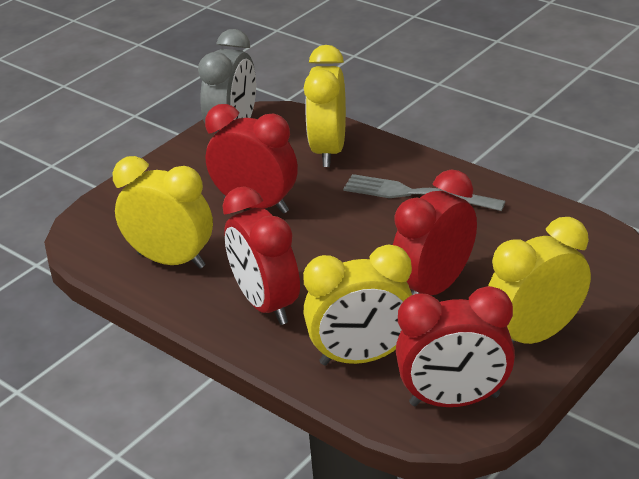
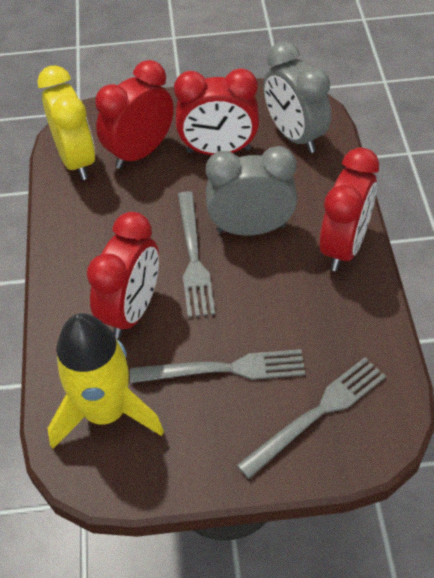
grey clock: [198,29,256,133] = 1 -> [206,146,297,236] [263,41,331,153] = 2
grey fork: [343,174,505,211] = 1 -> [130,349,305,383] [178,191,215,318] [237,357,386,479] = 3
yellow clock: [113,156,213,269] [303,244,412,366] [304,45,346,167] [488,217,591,344] = 4 -> [37,65,95,180] = 1
yellow rocket: none = 0 -> [47,313,164,449] = 1

